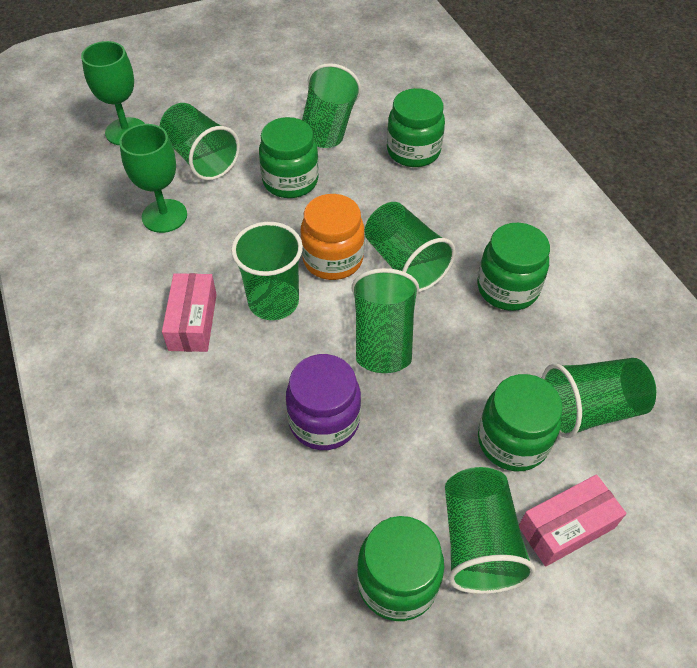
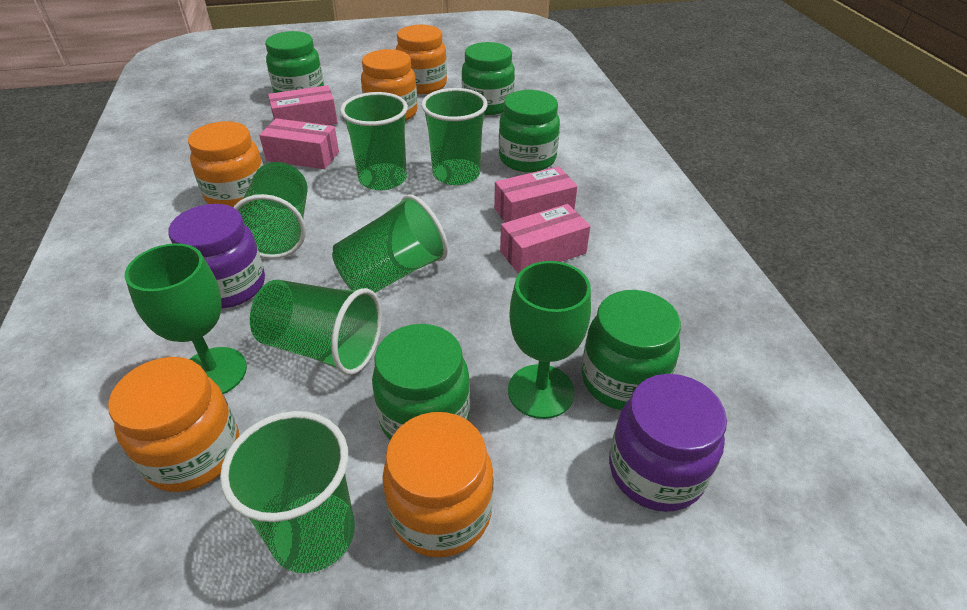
green cup: [160,103,240,181] [231,222,303,320] [302,63,361,148] [352,268,419,373] [365,202,456,292] [445,467,536,594] [542,358,656,438] = 7 -> [220,411,355,573] [233,162,308,259] [250,280,382,375] [332,194,448,293] [340,92,408,190] [421,88,488,185] = 6
orange jar: [301,194,365,280] = 1 -> [108,357,239,492] [188,121,263,207] [361,49,417,121] [383,412,494,557] [396,25,447,94] = 5
pink box: [162,273,217,352] [519,474,627,567] = 2 -> [259,118,339,169] [268,85,338,125] [494,167,578,223] [500,204,591,274] = 4
purple jar: [286,354,361,450] = 1 -> [168,204,265,309] [609,374,727,512] = 2

